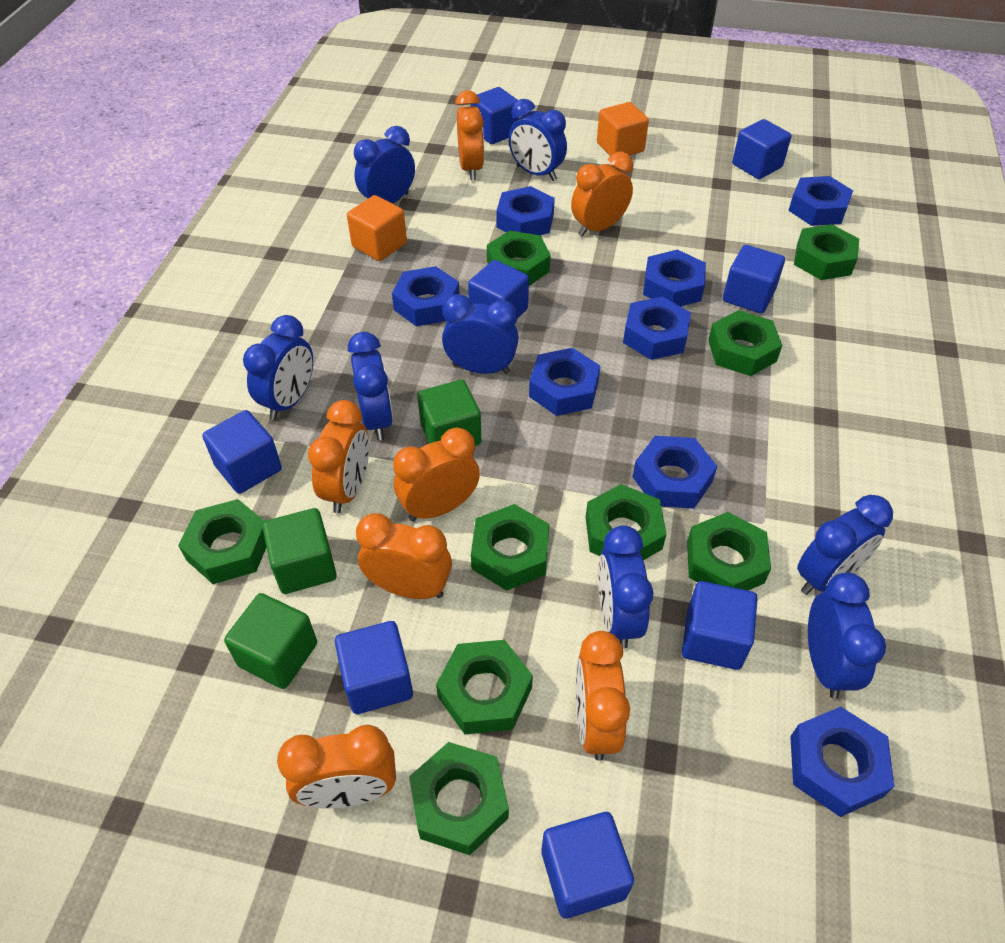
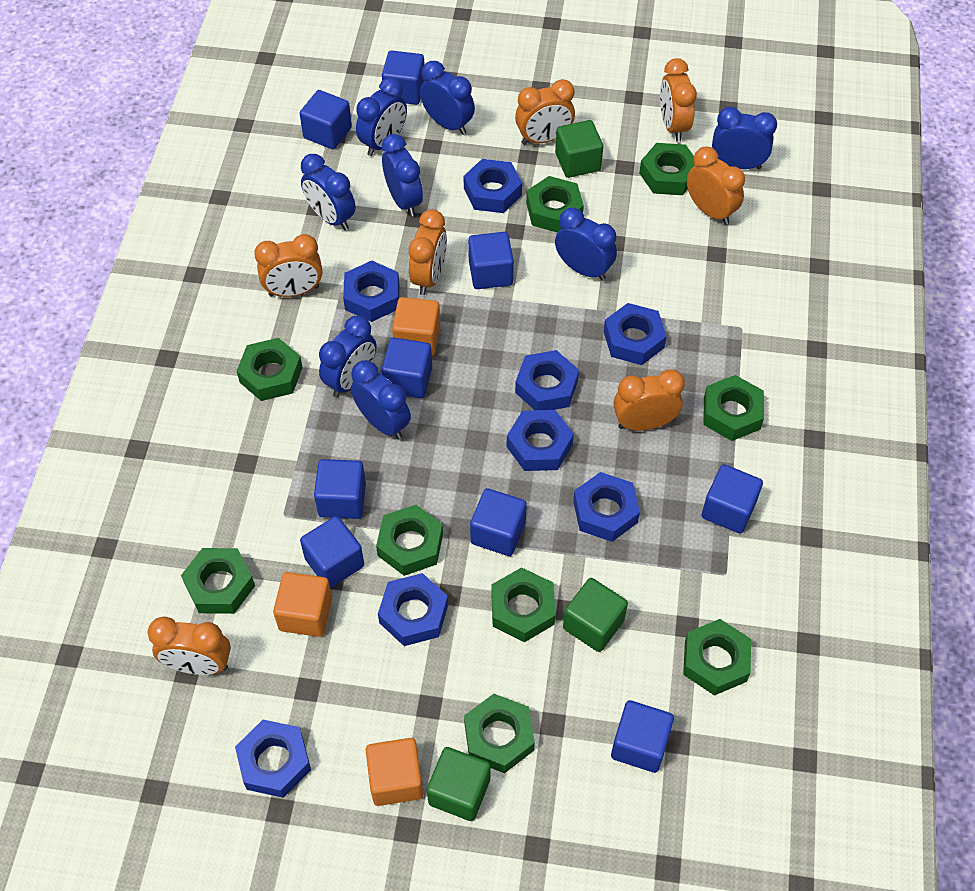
blue cube: [202,410,282,494] [335,621,413,714] [468,260,529,319] [471,87,519,144] [541,812,634,919] [682,581,758,670] [723,245,785,313] [732,119,791,179] = 8 -> [300,90,352,149] [300,516,364,588] [314,459,366,519] [381,338,432,398] [382,51,425,105] [468,232,514,289] [470,488,527,556] [611,700,674,773] [702,464,763,533] = 9
orange cube: [347,195,407,261] [597,102,649,156] = 2 -> [273,572,332,637] [366,738,423,806] [392,297,440,356] = 3

